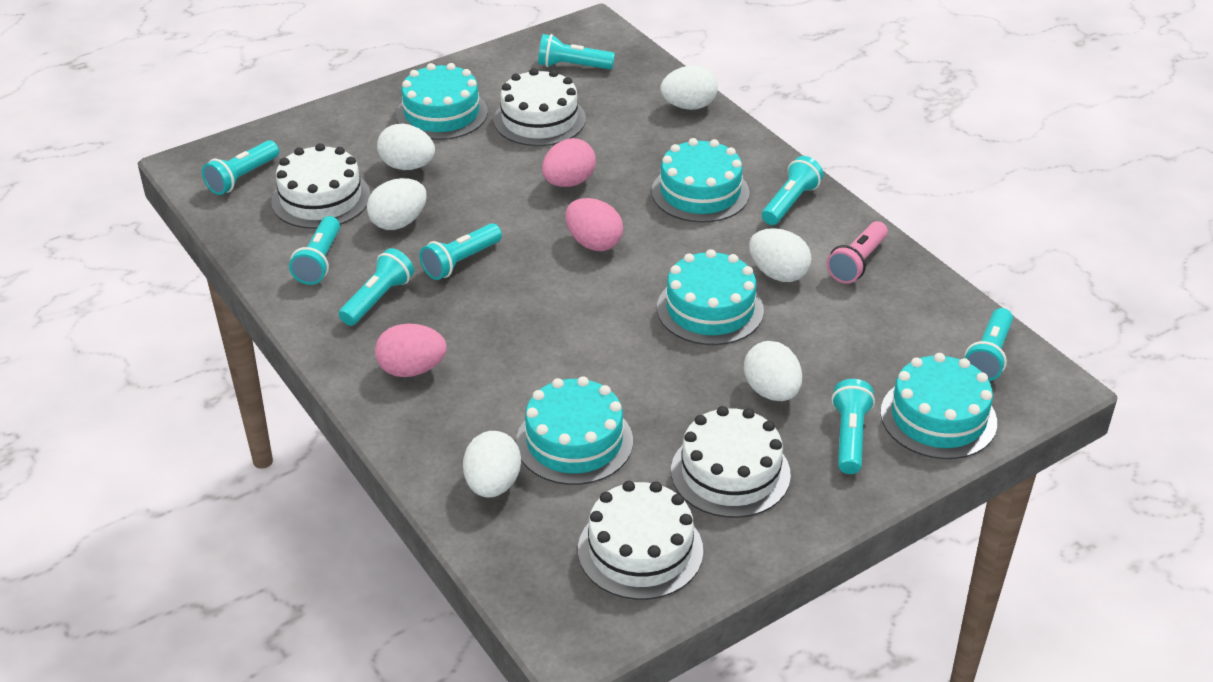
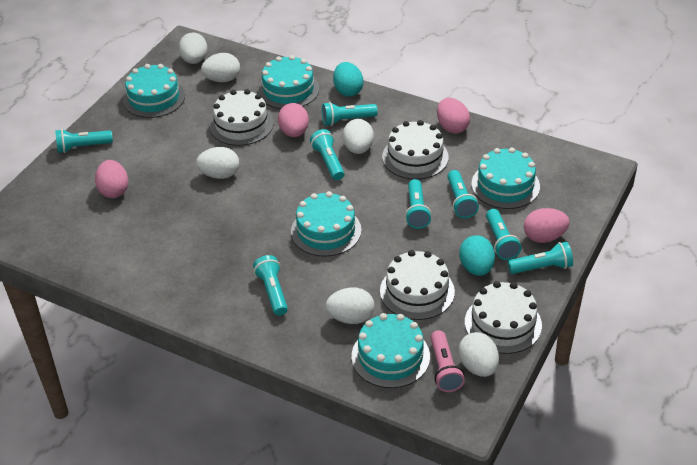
pink egg: [375,324,447,377] [542,138,596,187] [565,198,623,251] = 3 -> [95,160,128,198] [278,103,309,137] [437,98,470,134] [524,208,570,243] = 4
turquoise egg: none = 0 -> [333,62,363,97] [459,235,495,276] = 2

